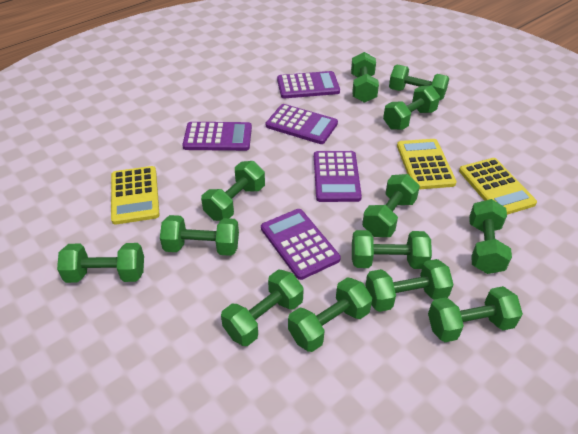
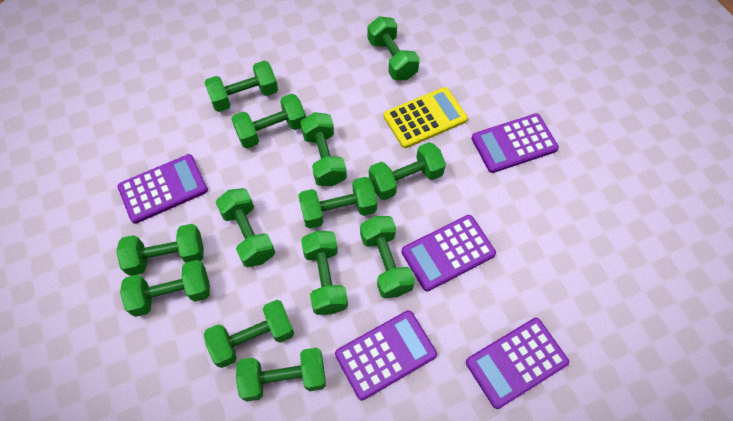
yellow calculator: [111,166,160,225] [397,139,457,189] [459,158,537,215] = 3 -> [384,87,468,148] = 1

